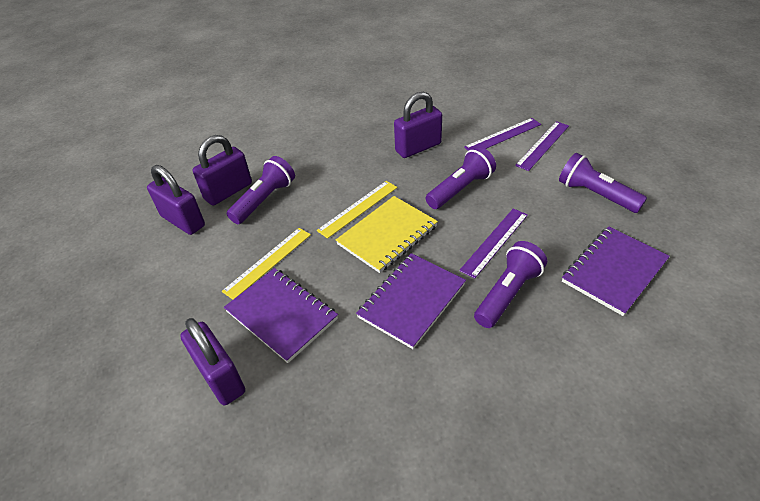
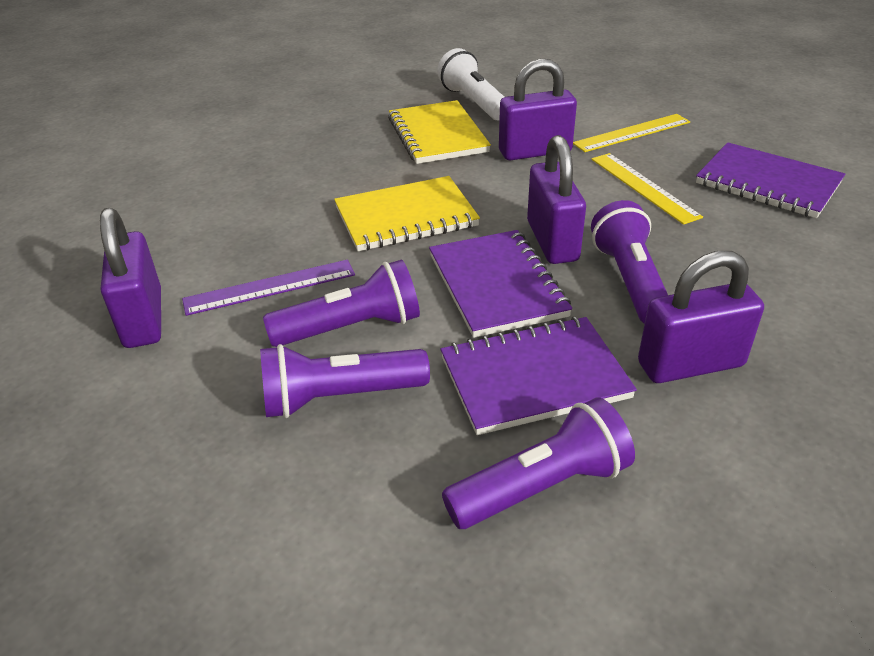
purple ruler: [459,208,528,279] [464,118,541,151] [515,121,569,171] = 3 -> [182,260,355,316] = 1
white flashlight: none = 0 -> [437,48,504,120] = 1
yellow notebook: [336,196,438,273] = 1 -> [334,176,480,251] [388,100,491,164] = 2

